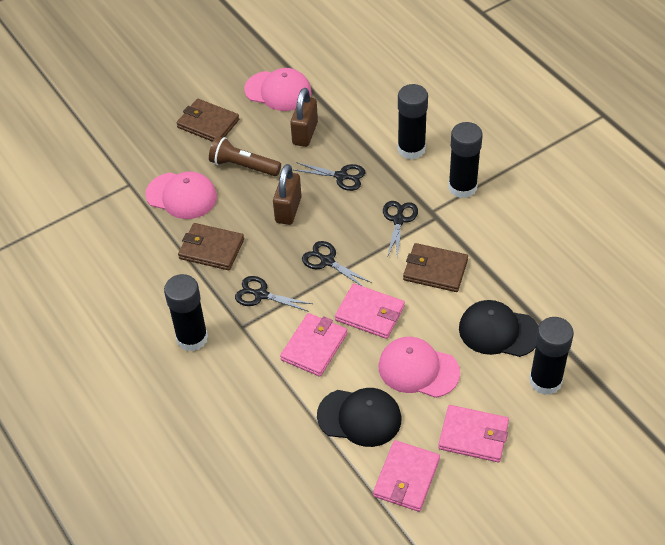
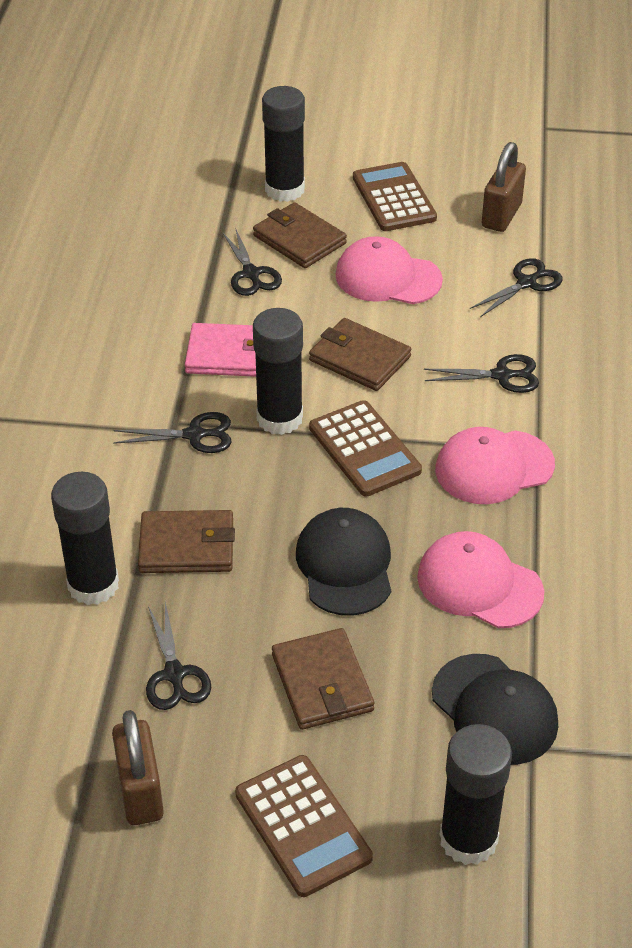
black scissors: [235,276,312,312] [294,162,366,191] [302,241,372,286] [383,201,418,259] = 4 -> [113,412,232,453] [146,602,211,710] [222,227,282,296] [424,354,539,393] [470,258,563,317] = 5
brown calculator: none = 0 -> [235,755,373,897] [309,400,422,497] [353,162,437,231] = 3
brown flashlight: [209,136,281,176] = 1 -> none = 0
brown wallet: [176,99,239,142] [178,223,244,270] [403,243,468,292] = 3 -> [138,510,235,573] [253,202,347,268] [272,628,374,730] [309,318,411,391] = 4
pink wallet: [280,313,347,377] [335,283,405,339] [373,440,440,512] [438,405,509,462] = 4 -> [185,323,256,377] = 1

